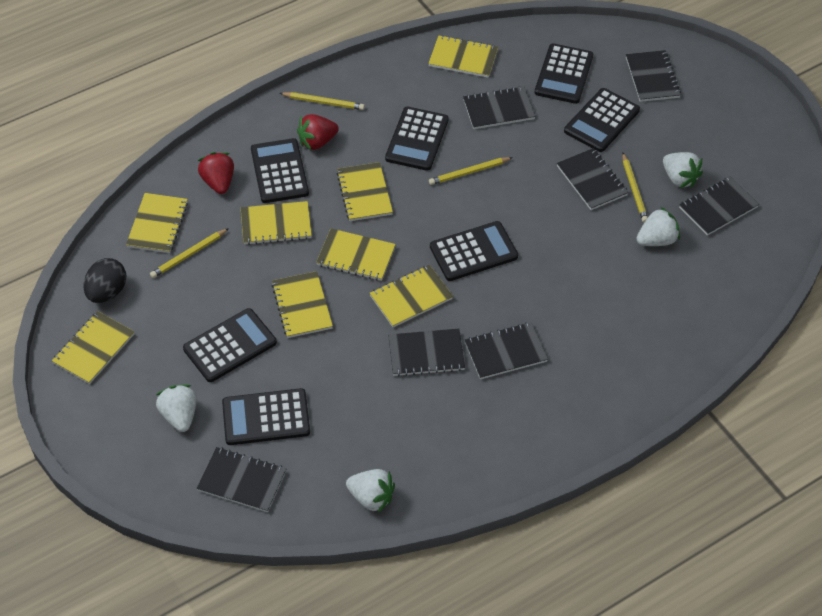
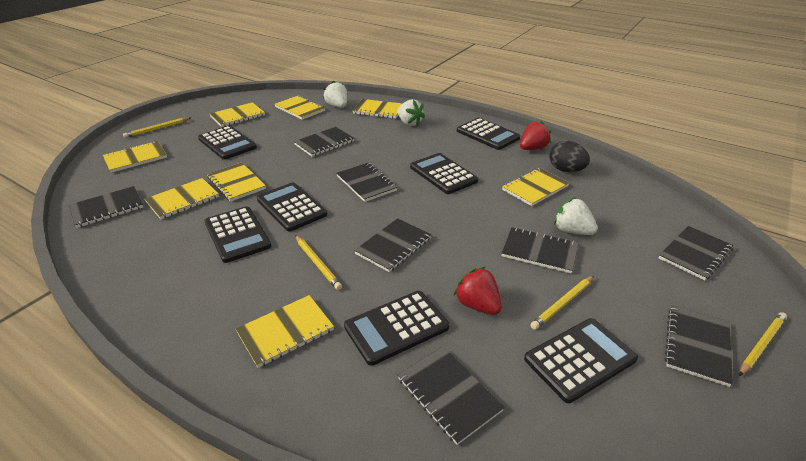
black notebook: [197,447,286,512] [388,329,465,377] [463,86,536,129] [465,322,548,379] [557,148,629,210] [626,50,681,102] [679,177,759,236] = 7 -> [69,186,143,228] [294,127,354,157] [337,163,398,202] [354,218,431,272] [398,347,505,445] [502,227,579,274] [659,226,734,281] [665,305,733,387] = 8
white strawberry: [156,385,197,432] [346,469,395,513] [636,207,680,246] [663,152,703,188] = 4 -> [323,81,347,108] [397,99,425,126] [554,198,598,235] = 3

